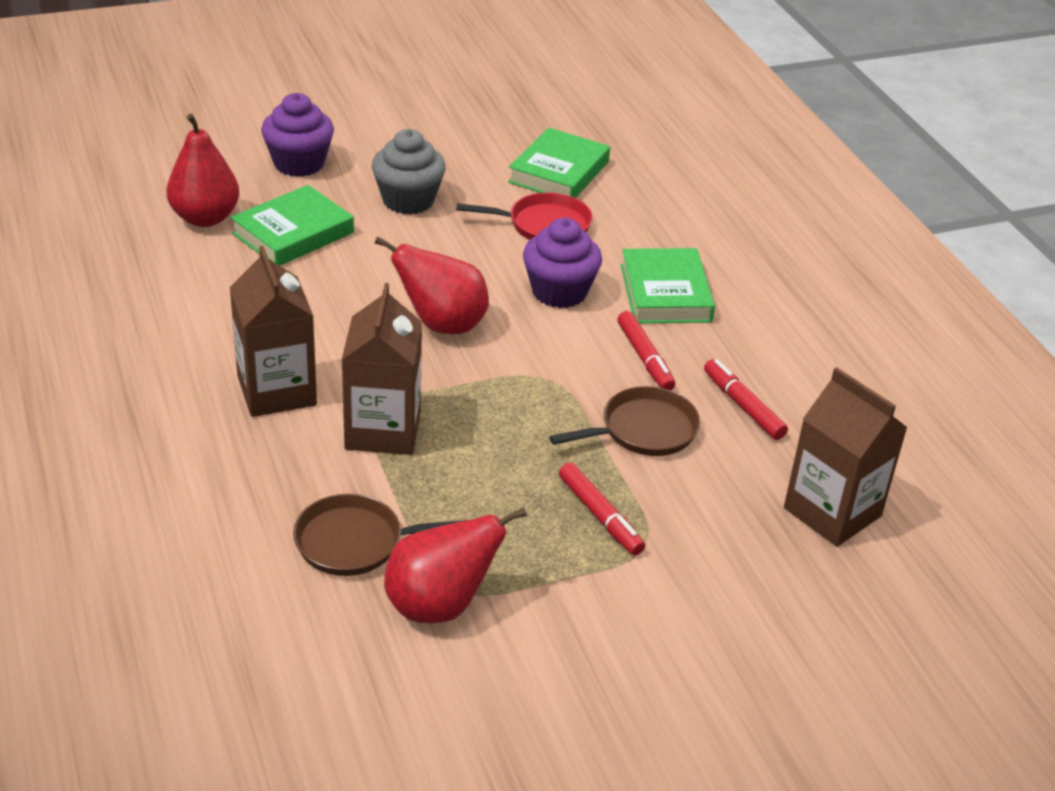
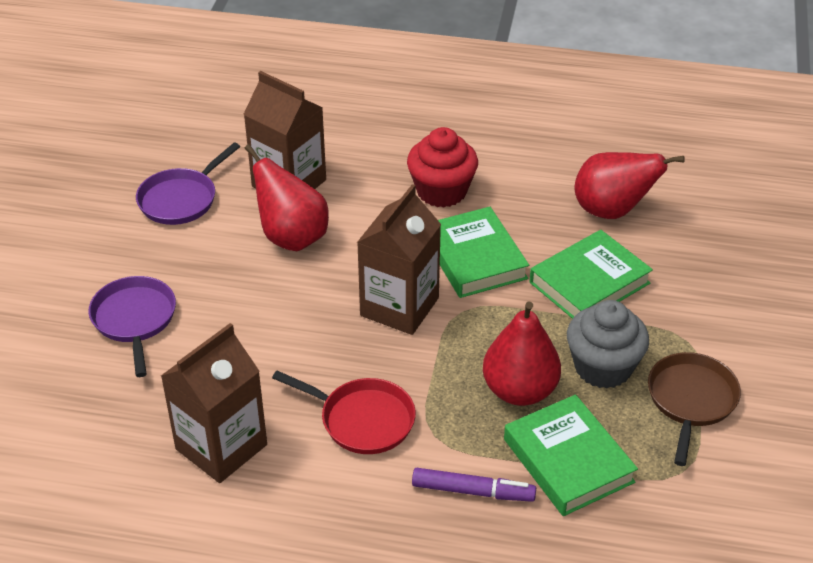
brown pan: [293,494,467,576] [549,386,700,456] = 2 -> [648,352,741,466] = 1
purple cupcake: [261,93,334,177] [523,218,602,308] = 2 -> none = 0
purple marker: none = 0 -> [412,468,536,502] = 1
purple pan: none = 0 -> [89,276,176,377] [136,142,240,225] = 2
red cupcake: none = 0 -> [407,127,478,208] = 1
red marker: [559,463,645,555] [617,311,675,390] [704,359,788,440] = 3 -> none = 0

